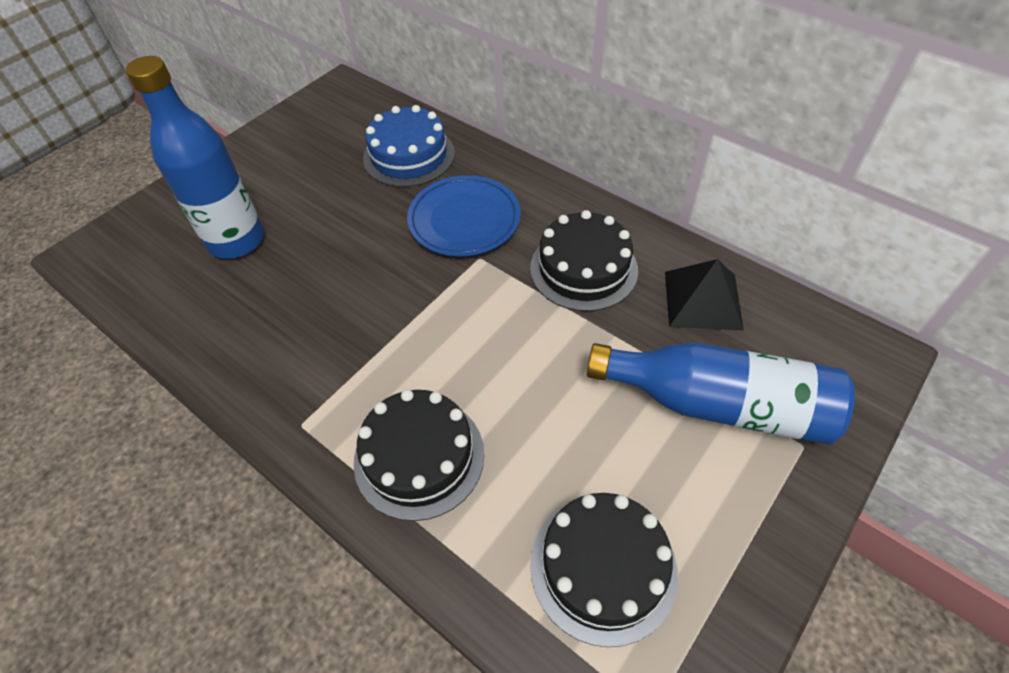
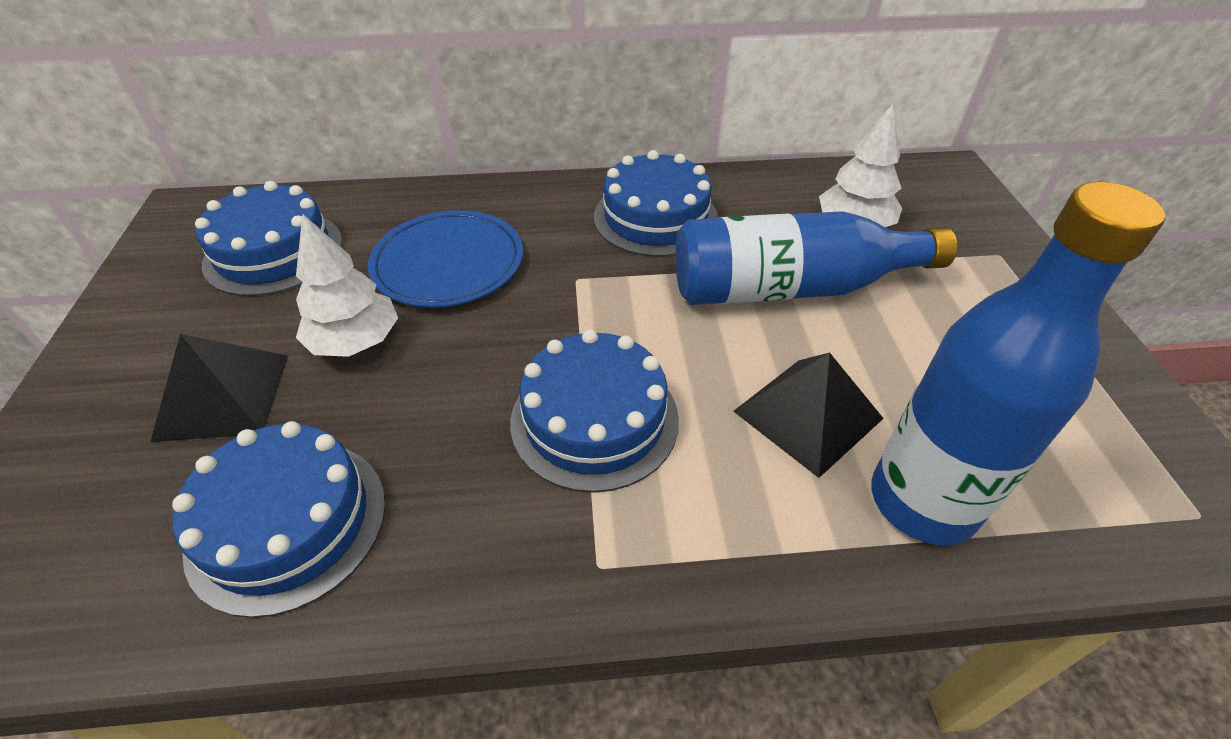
black cake: [354,389,484,521] [530,210,638,311] [530,493,678,647] = 3 -> none = 0
black pyramid: [665,259,744,331] = 1 -> [150,334,288,442] [733,353,884,478] = 2
blue cake: [363,105,455,187] = 1 -> [172,421,386,618] [195,181,342,296] [510,330,679,493] [594,150,718,257] = 4
white tree: none = 0 -> [296,214,398,357] [819,104,902,227] = 2

